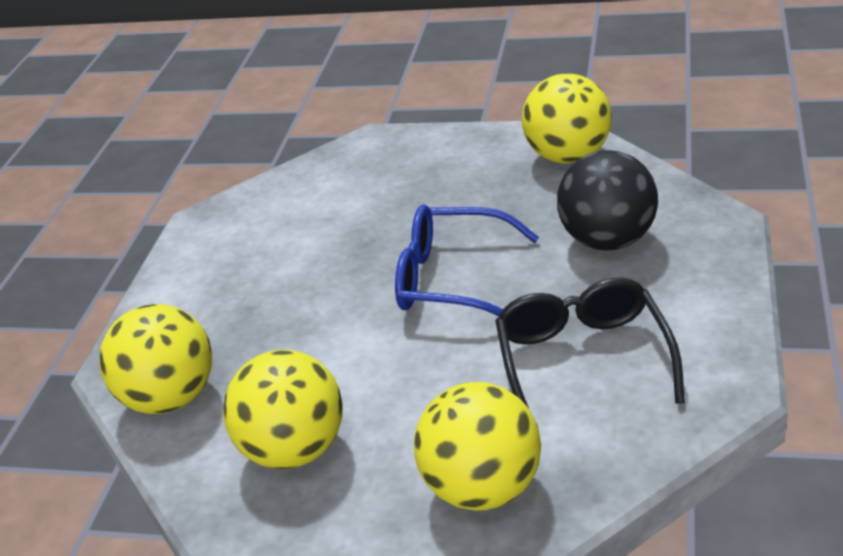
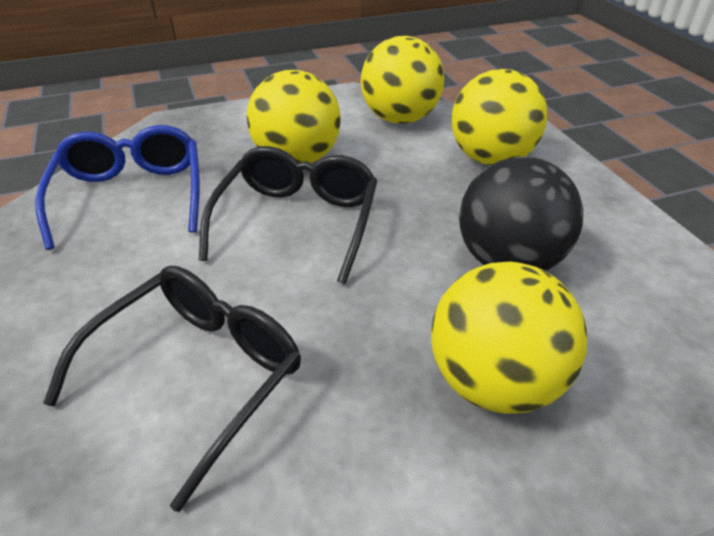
black glasses: [495,277,685,408] = 1 -> [43,266,301,512] [199,146,377,284] = 2

